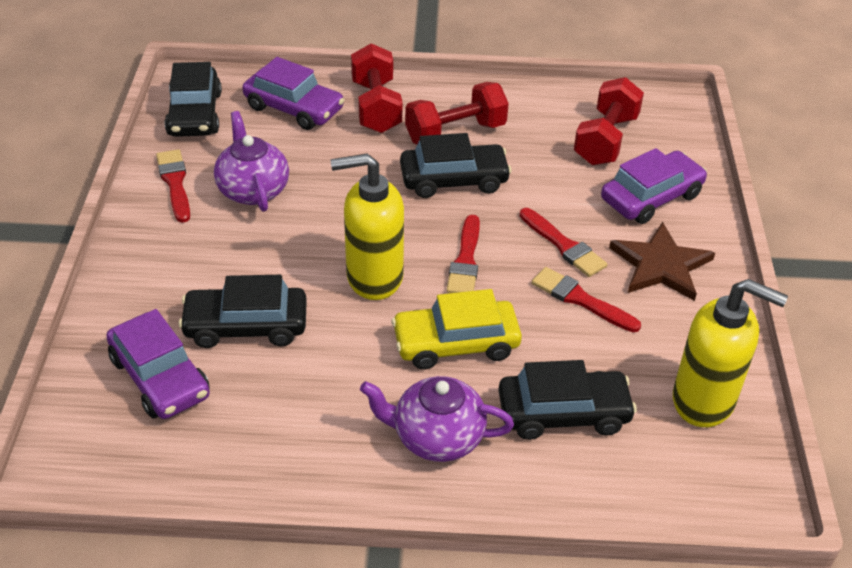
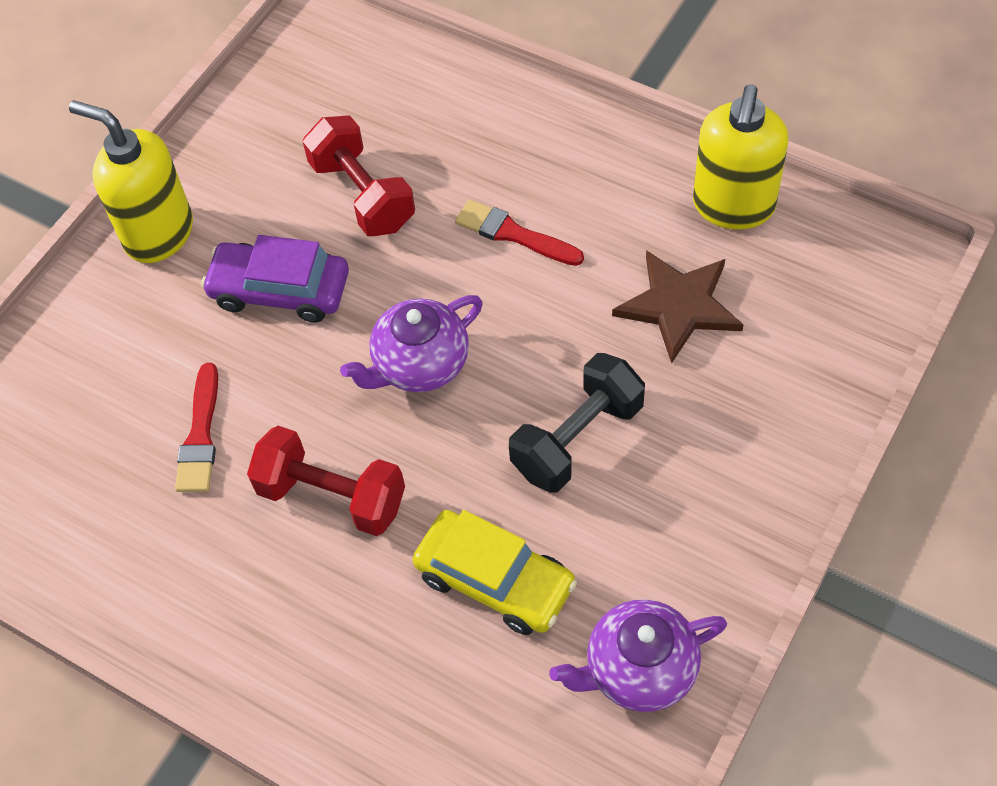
black car: [165,62,222,137] [178,275,307,348] [400,133,512,198] [499,360,637,440] = 4 -> none = 0
black dumbbell: none = 0 -> [509,353,645,493] = 1
purple car: [106,309,210,419] [242,57,344,130] [601,148,707,224] = 3 -> [201,235,349,323] = 1
red brush: [156,149,190,223] [446,215,480,293] [520,208,607,277] [532,267,641,332] = 4 -> [175,363,218,492] [455,199,584,266] = 2
red dumbbell: [351,43,402,133] [405,82,509,145] [574,77,644,165] = 3 -> [247,426,405,536] [303,115,415,236] = 2

